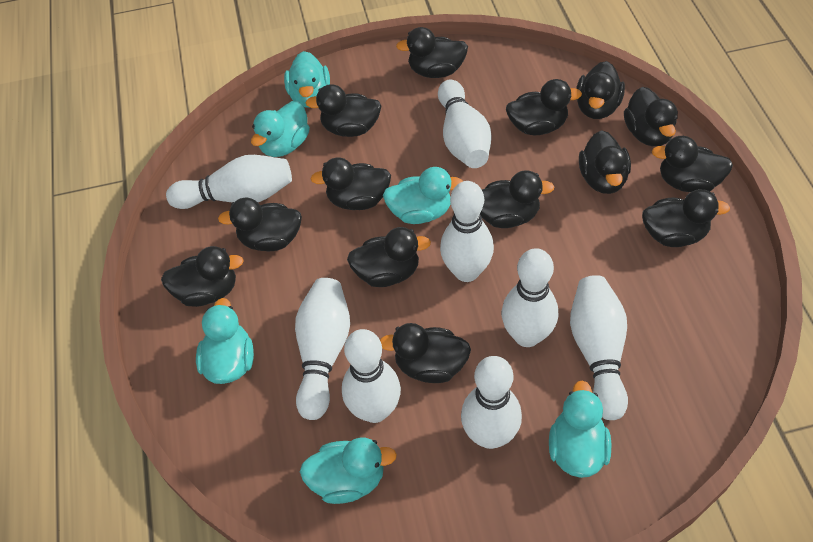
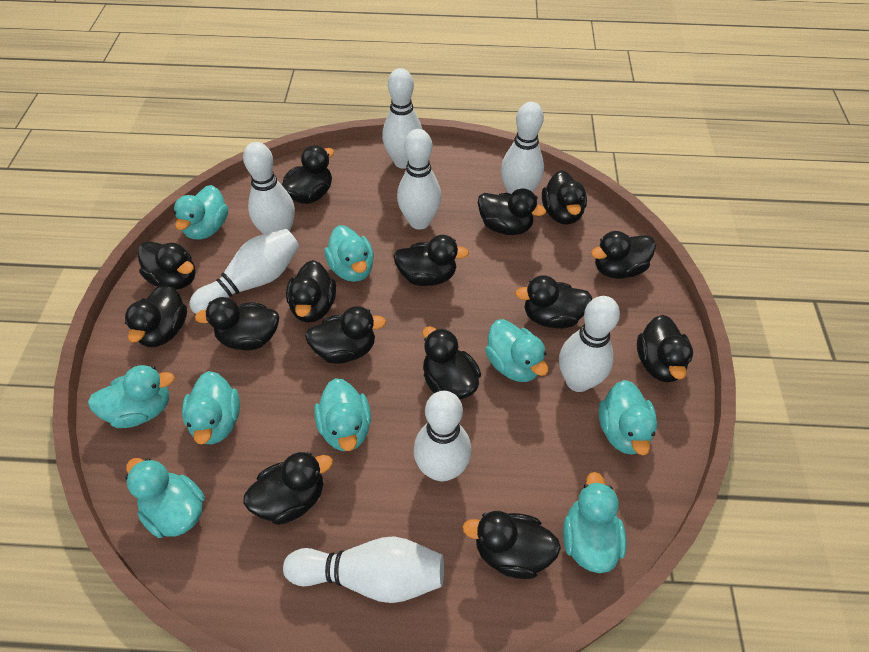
black duck: [161,246,244,307] [218,198,302,251] [305,84,381,137] [311,158,391,210] [347,227,431,287] [380,323,471,383] [396,27,468,78] [480,170,555,228] [506,79,582,135] [576,61,625,119] [579,130,631,194] [624,87,678,146] [642,189,730,247] [652,136,733,192] = 14 -> [125,283,187,347] [138,241,196,290] [195,297,279,350] [243,452,333,525] [282,145,334,204] [286,260,336,323] [305,306,386,364] [393,235,469,286] [422,326,481,399] [462,511,561,579] [478,189,546,235] [515,275,592,329] [542,170,587,224] [591,231,656,279] [637,315,693,383] = 15
turquoise duck: [196,298,254,384] [251,101,310,157] [284,51,330,108] [300,438,397,504] [383,167,463,224] [549,381,612,478] = 6 -> [88,365,175,428] [125,458,205,538] [174,185,228,240] [182,371,240,444] [314,378,371,451] [324,225,374,282] [485,319,548,382] [563,472,627,573] [598,380,657,455] = 9

